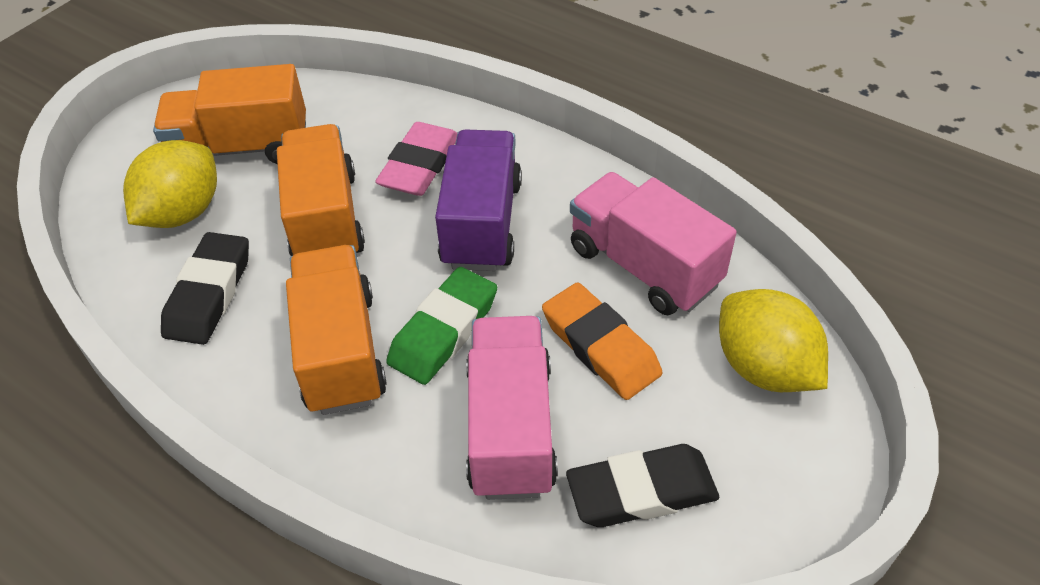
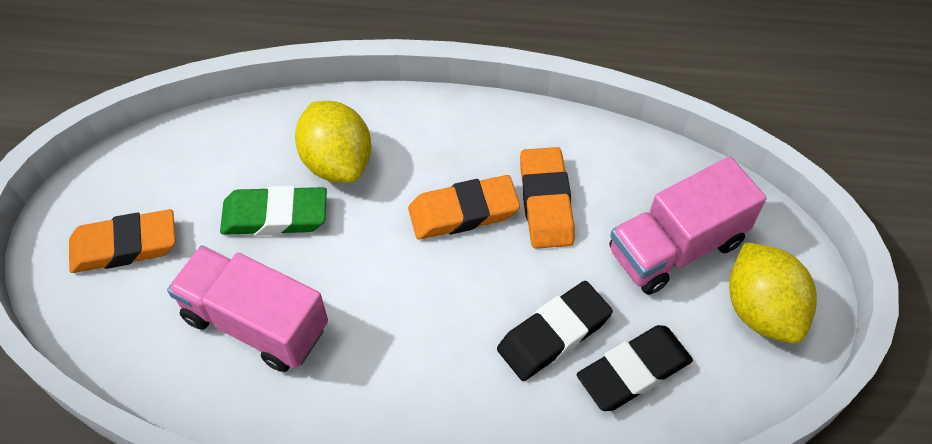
orange eraser: [542,283,663,400] = 1 -> [69,209,176,273] [408,175,520,239] [520,147,575,249] = 3
orange truck: [153,64,306,164] [277,124,365,256] [286,245,387,415] = 3 -> none = 0
pink eraser: [375,122,457,196] = 1 -> none = 0
purple truck: [435,129,522,271] = 1 -> none = 0

